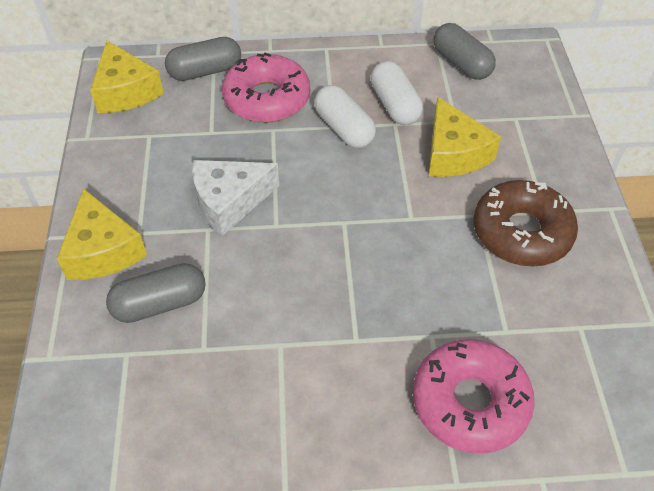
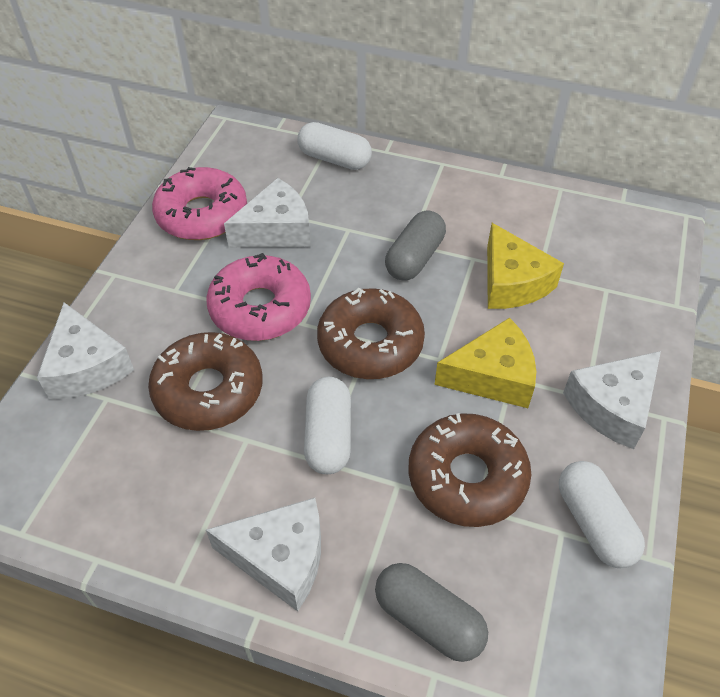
brown donut: [474,180,578,266] = 1 -> [148,332,262,431] [317,288,425,379] [409,413,531,527] = 3
grey capsule: [106,263,206,323] [165,37,241,81] [433,23,496,80] = 3 -> [375,563,488,662] [385,211,446,281] = 2
white capsule: [314,85,376,148] [370,61,423,125] = 2 -> [297,122,372,170] [304,377,351,474] [559,461,645,568] = 3
white cheese: [192,160,279,236] = 1 -> [37,302,134,399] [206,498,321,611] [224,178,311,247] [563,351,661,449] = 4
yellow cheese: [57,188,147,280] [90,41,164,113] [429,97,501,177] = 3 -> [434,318,536,408] [487,223,564,309] = 2

